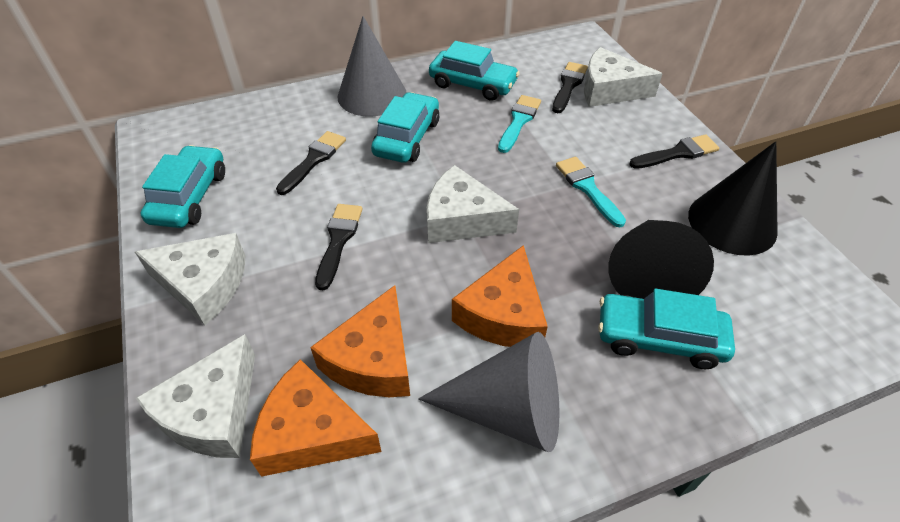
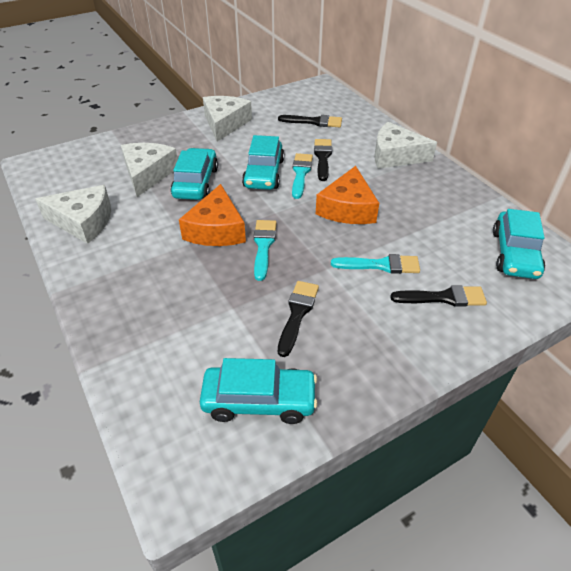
black cone: [608,220,714,299] [688,141,778,256] = 2 -> none = 0
grey cone: [338,16,407,117] [418,332,560,452] = 2 -> none = 0
orange cheese: [250,359,381,477] [310,285,410,397] [452,245,548,347] = 3 -> [179,184,246,246] [316,166,379,224] = 2
turquoise brush: [498,95,541,153] [556,157,626,228] = 2 -> [254,220,277,281] [292,153,313,199] [331,254,420,274] = 3

